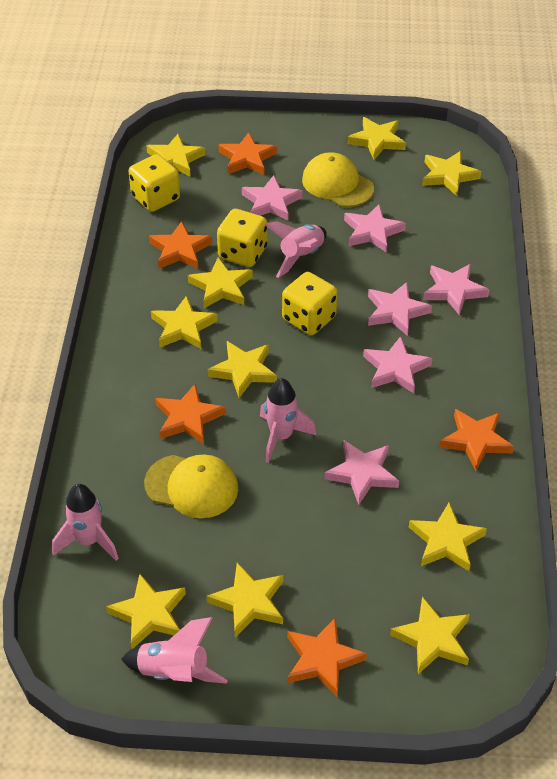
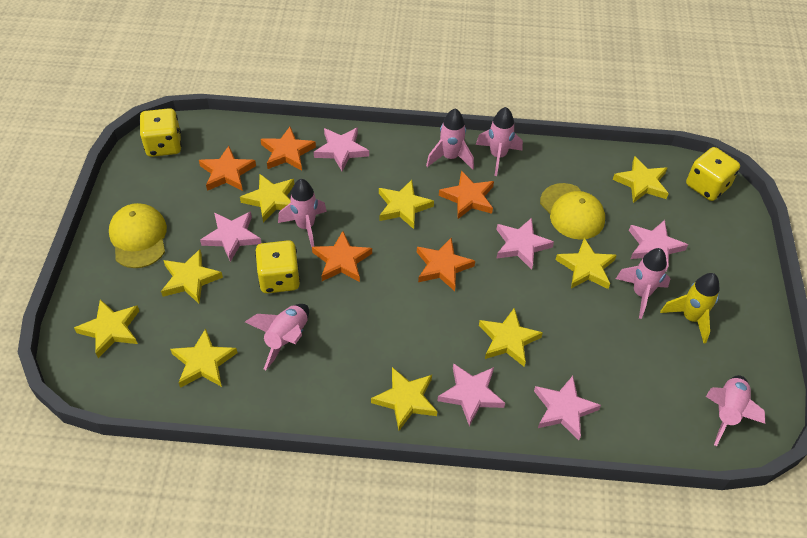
pink rocket: [52,484,119,561] [121,617,228,684] [260,378,316,463] [265,221,327,278] = 4 -> [245,304,309,370] [278,179,327,247] [426,108,474,170] [476,107,523,176] [616,248,670,319] [706,375,765,446] = 6
yellow rocket: none = 0 -> [660,273,720,343] = 1
yellow star: [106,574,186,649] [146,134,205,177] [151,295,218,349] [188,257,253,308] [207,563,283,637] [208,341,277,398] [347,117,406,160] [390,597,470,674] [409,503,487,571] [422,151,481,196] = 10 -> [74,299,139,358] [161,249,223,304] [170,328,237,388] [240,174,294,223] [371,367,437,430] [379,180,434,229] [479,308,543,367] [556,238,617,289] [613,156,669,203] = 9

